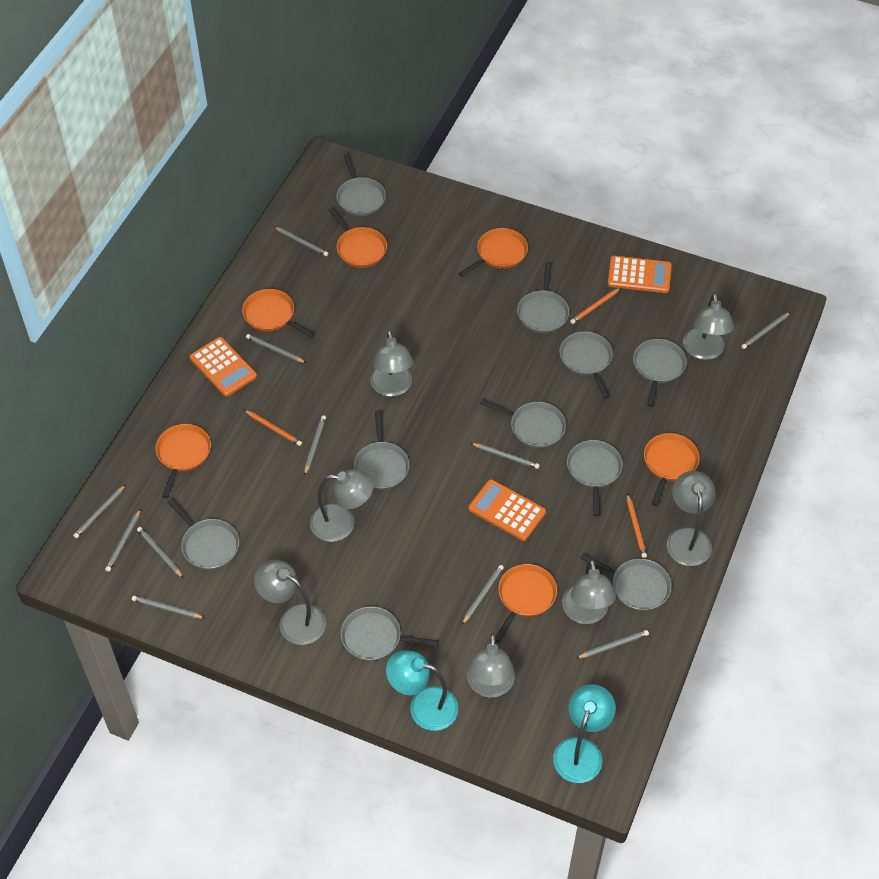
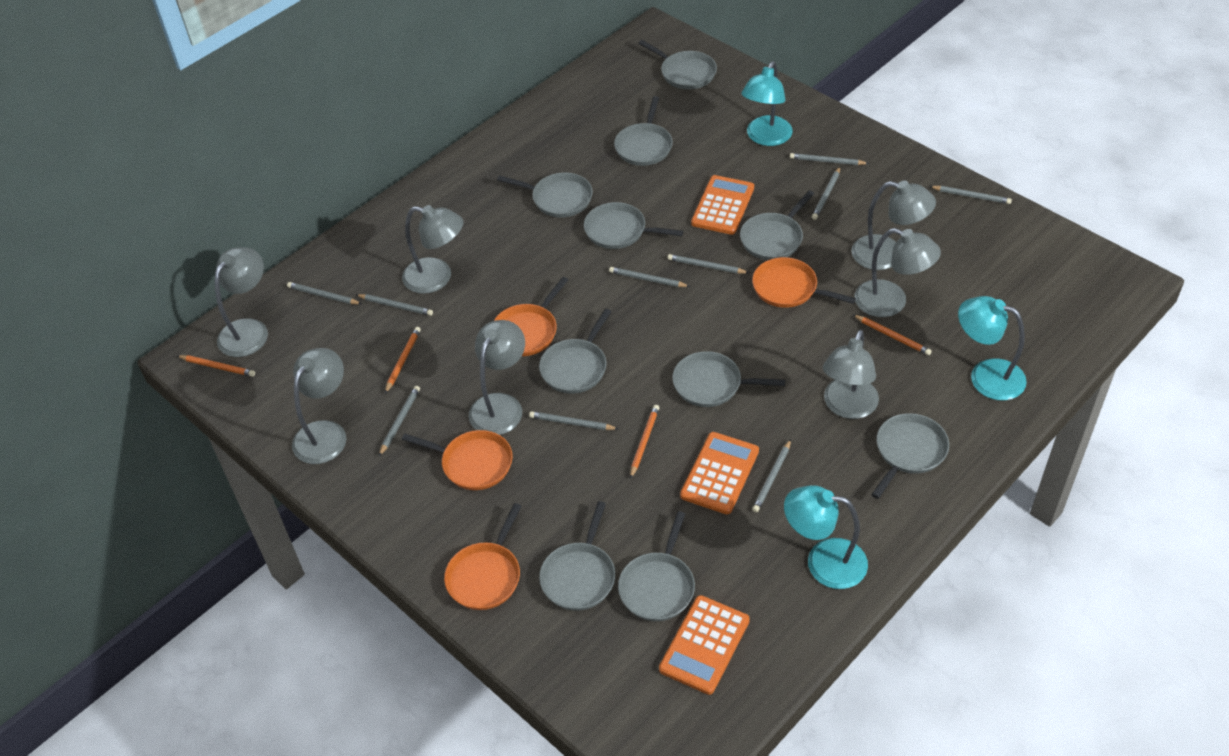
grey pencil: [73,485,125,539] [105,509,141,572] [132,596,204,619] [137,527,183,578] [246,334,306,363] [274,227,328,256] [304,416,326,476] [462,565,504,625] [471,443,540,469] [576,630,649,659] [742,312,790,349] = 11 -> [287,282,362,304] [356,294,433,316] [379,386,420,456] [529,411,618,430] [609,267,690,287] [668,254,749,274] [752,439,791,512] [790,153,869,165] [812,167,840,220] [929,186,1012,204] = 10
orange pan: [155,424,211,498] [242,289,315,338] [328,207,387,268] [459,228,528,277] [495,564,557,642] [644,433,700,506] = 6 -> [401,430,513,490] [444,503,521,610] [494,277,568,356] [752,257,856,308] = 4
orange pencil: [244,410,302,446] [570,288,621,324] [627,494,647,558] = 3 -> [178,355,255,377] [385,327,421,393] [630,405,659,479] [853,315,932,355] = 4
turquoise lamp: [386,650,459,731] [553,684,616,783] = 2 -> [741,61,793,146] [784,485,868,589] [958,296,1027,400] = 3

